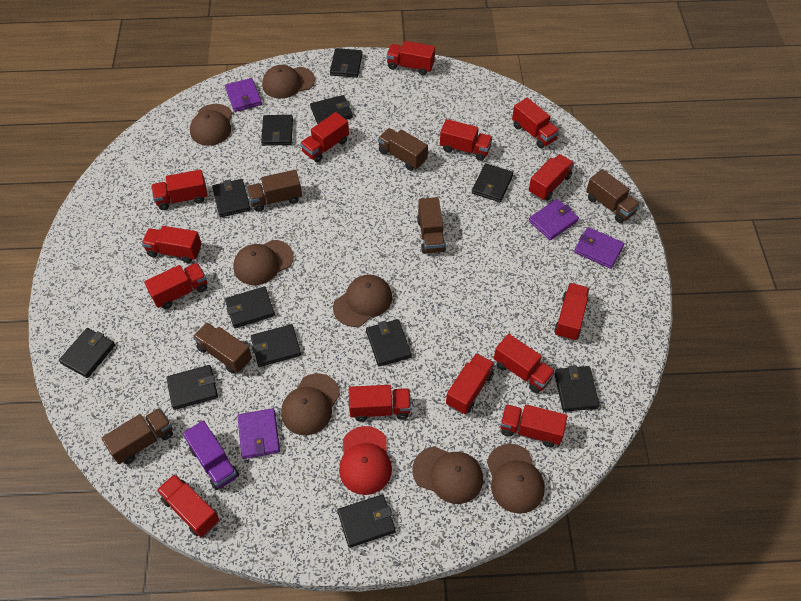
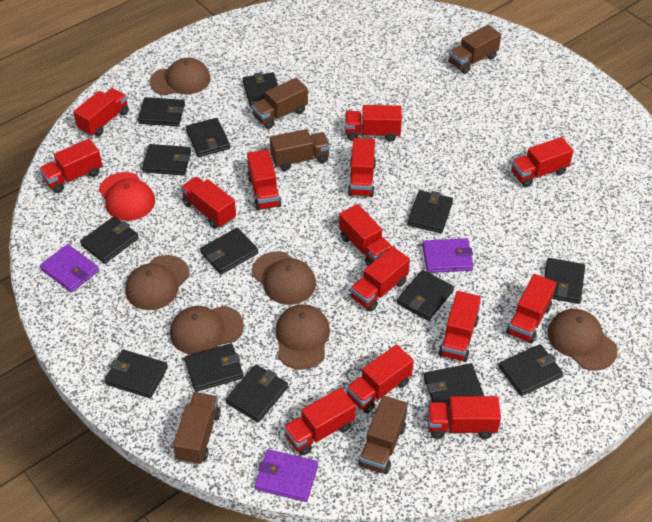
black wallet: [59,328,115,378] [167,365,218,410] [212,179,251,217] [225,286,275,328] [251,324,301,367] [261,115,293,146] [310,95,353,124] [330,48,362,78] [337,494,396,548] [366,319,412,367] [472,163,513,202] [555,365,599,412] = 12 -> [80,216,139,264] [104,349,168,398] [138,97,185,126] [142,144,191,176] [184,343,244,392] [186,118,230,157] [200,228,258,274] [226,365,288,422] [243,72,278,108] [397,270,454,321] [407,190,453,233] [424,364,484,407] [499,344,563,396] [544,258,585,304] = 14
brown cap: [190,104,232,146] [233,240,294,285] [262,65,315,99] [281,373,340,435] [333,275,392,327] [412,446,483,504] [487,444,545,514] = 7 -> [126,255,189,310] [150,57,211,95] [170,306,244,355] [252,251,316,305] [275,304,330,370] [547,309,618,371] = 6
brown truck: [102,408,173,464] [193,323,252,374] [247,170,302,212] [378,128,428,171] [417,197,446,254] [586,169,640,223] = 6 -> [173,392,221,465] [252,78,308,129] [270,129,330,171] [358,395,408,474] [449,25,501,74] = 5
purple truck: [183,421,239,490] = 1 -> none = 0
purple wallet: [225,78,262,112] [237,408,280,459] [529,199,579,240] [574,227,625,269] = 4 -> [40,244,99,293] [255,449,318,502] [422,238,474,273] = 3

